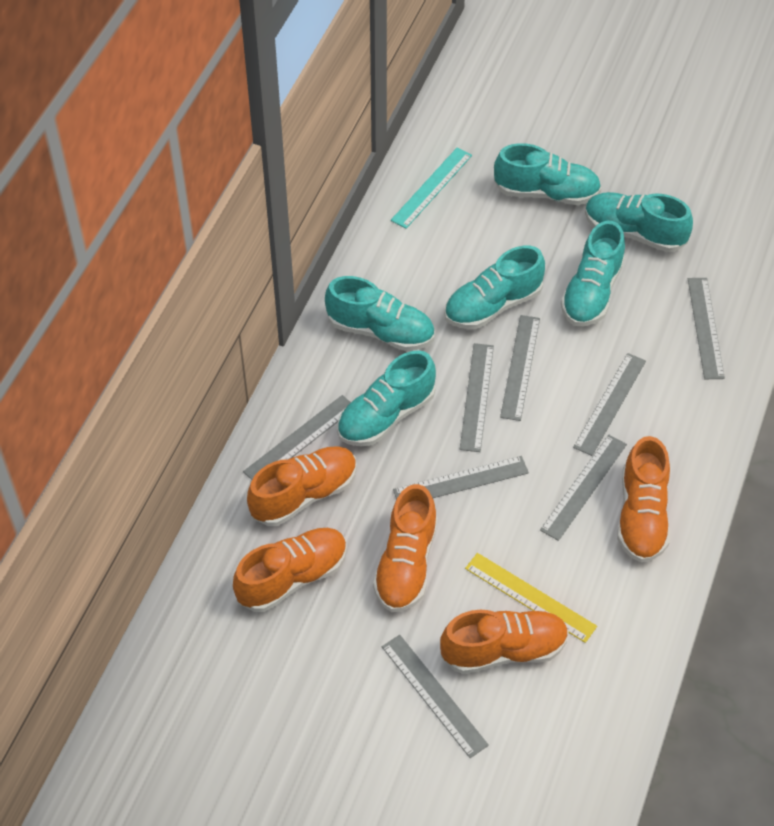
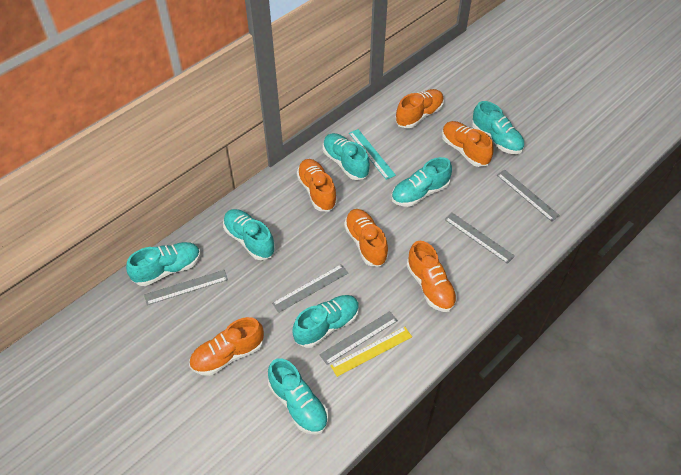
grey ruler: [243,395,351,480] [382,635,489,758] [393,456,529,500] [460,343,494,452] [500,315,540,421] [540,435,627,541] [573,353,646,456] [688,278,725,379] = 8 -> [144,270,228,305] [272,264,348,313] [319,311,398,365] [444,213,515,264] [497,170,560,222] = 5
orange shoe: [233,528,347,612] [247,446,357,526] [373,484,437,612] [440,610,569,674] [617,436,670,563] = 5 -> [189,317,264,376] [297,159,337,211] [344,209,389,267] [395,89,444,129] [407,241,457,312] [442,121,494,167] = 6
turquoise shoe: [325,276,434,351] [337,350,436,446] [444,246,545,329] [494,143,601,205] [561,221,625,326] [585,192,693,252] = 6 -> [126,242,200,286] [223,209,275,260] [268,358,328,435] [293,295,359,348] [323,133,370,180] [391,157,452,207] [472,101,525,154] = 7

